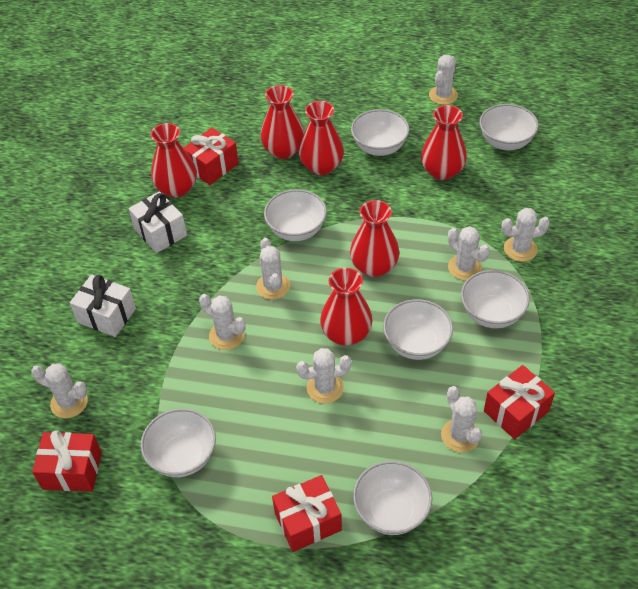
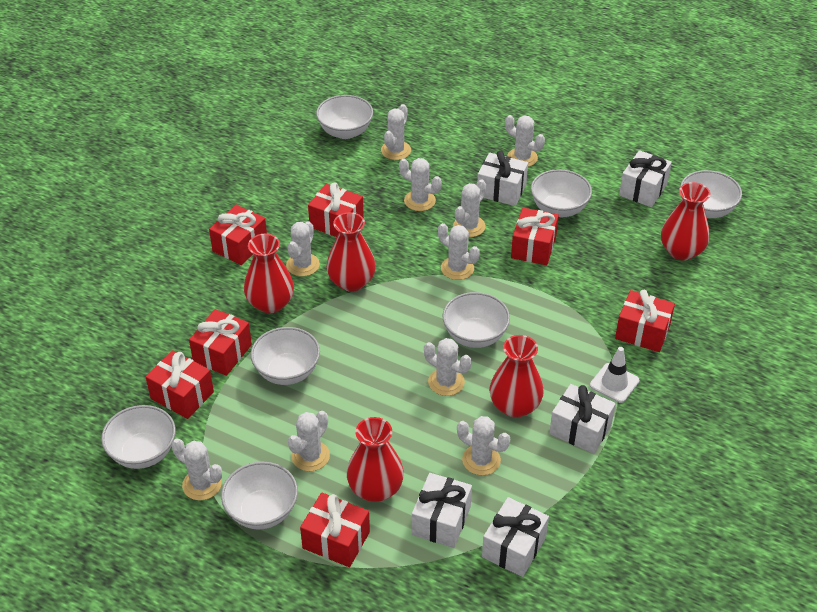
red gift: [32,431,102,492] [183,128,239,185] [272,475,342,552] [484,365,555,439] = 4 -> [146,350,214,419] [189,309,252,376] [209,205,267,265] [300,492,370,567] [308,182,364,237] [511,208,559,265] [615,290,675,352] = 7
red vase: [151,123,197,198] [261,85,304,159] [299,101,344,175] [320,268,373,346] [350,200,399,277] [421,105,467,180] = 6 -> [244,234,294,313] [326,212,376,292] [347,417,404,502] [489,335,544,418] [661,182,710,261] = 5
white cactus: [31,364,88,419] [199,294,246,350] [256,238,290,300] [296,348,351,404] [429,55,458,105] [441,386,482,453] [448,226,490,281] [501,208,550,262] = 8 -> [172,439,222,500] [286,221,320,277] [288,411,330,471] [381,104,411,160] [399,158,442,211] [424,338,471,396] [438,223,480,280] [453,180,486,237] [457,416,510,475] [505,115,545,167] = 10
white gift: [70,274,136,337] [128,191,187,253] = 2 -> [412,473,472,548] [477,151,528,206] [482,497,549,577] [549,384,616,454] [619,150,672,207] = 5
white traffic cone: none = 0 -> [590,347,640,403] = 1

